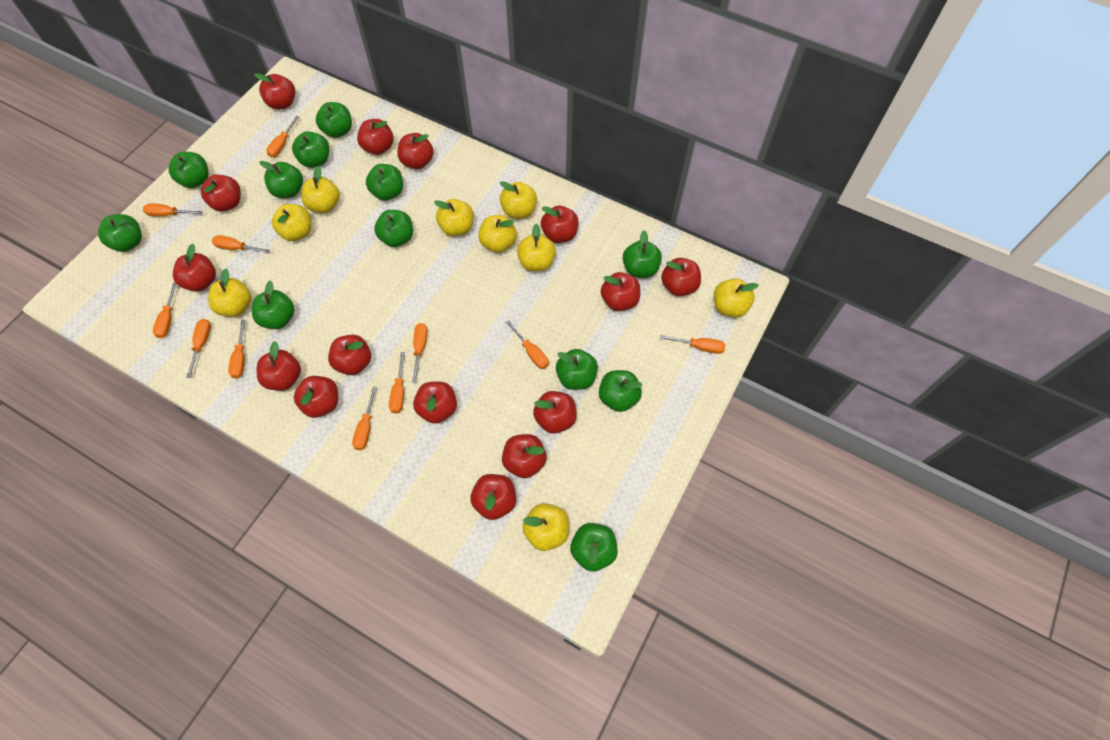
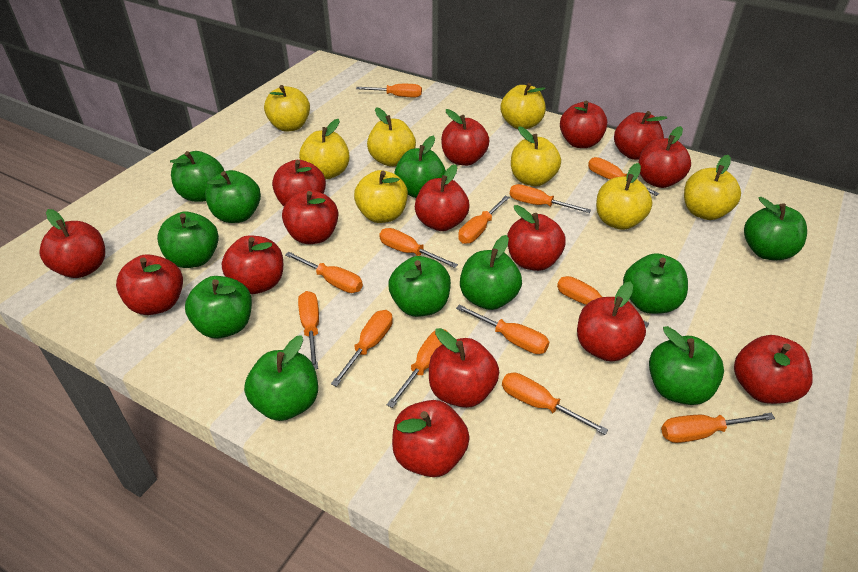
green apple: [98,214,142,252] [169,152,209,188] [252,280,295,329] [259,161,303,198] [292,131,329,168] [316,102,352,138] [366,164,403,201] [374,210,413,247] [556,349,598,390] [570,523,618,571] [599,370,643,412] [623,230,662,278] = 12 -> [157,212,219,268] [170,151,224,202] [185,276,252,339] [205,170,261,223] [244,335,318,421] [388,256,451,317] [394,135,446,198] [460,235,522,310] [623,253,688,314] [649,326,724,405] [744,197,807,260] = 11
orange screwdriver: [143,203,203,217] [153,282,177,338] [186,319,211,378] [212,235,271,253] [228,320,245,379] [266,116,299,158] [352,386,377,450] [389,352,405,413] [412,323,428,383] [506,321,549,369] [660,335,725,354] = 11 -> [285,252,363,293] [298,291,319,369] [331,310,393,387] [356,84,422,97] [379,228,458,268] [387,329,446,408] [456,304,549,354] [458,195,510,244] [502,372,608,435] [510,184,591,213] [557,276,649,327] [588,157,659,196] [661,413,775,443] = 13
yellow apple: [208,269,251,317] [272,204,311,241] [301,166,340,213] [434,199,474,236] [478,215,517,253] [500,181,537,219] [517,224,556,271] [522,503,569,551] [714,278,759,318] = 9 -> [264,85,310,132] [299,119,350,179] [354,170,408,223] [367,107,416,167] [500,83,546,129] [511,126,561,187] [596,163,652,230] [684,155,741,220] = 8

